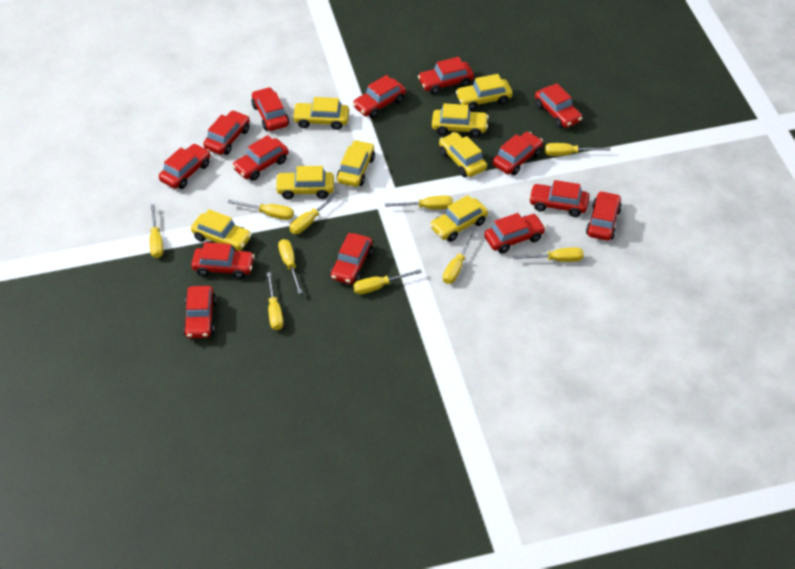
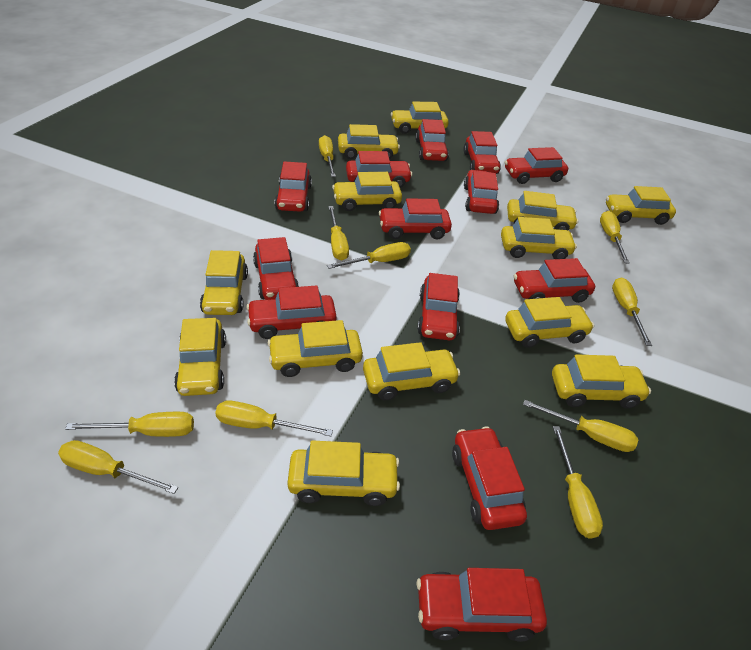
red car: [159,144,210,189] [183,286,216,338] [191,242,255,279] [203,110,250,155] [232,135,289,181] [251,87,289,131] [331,233,373,284] [353,75,406,118] [418,57,474,94] [484,213,546,254] [493,132,543,175] [529,180,589,217] [535,83,582,128] [586,191,622,241] = 14 -> [246,286,337,339] [253,237,299,300] [275,161,312,212] [346,151,412,188] [379,198,452,239] [416,119,449,161] [417,273,460,340] [417,568,547,642] [452,426,527,530] [463,131,501,174] [464,170,499,214] [505,147,568,184] [513,258,595,303] = 13
yellow car: [191,209,252,251] [275,166,334,199] [292,97,349,130] [337,140,375,187] [430,195,488,242] [432,103,489,137] [439,132,487,177] [455,74,513,111] = 8 -> [174,318,226,396] [200,250,248,315] [268,320,363,377] [287,440,400,506] [332,172,402,211] [338,124,400,159] [363,342,460,400] [391,102,449,134] [501,217,577,259] [505,297,594,348] [507,191,578,231] [552,354,651,409] [606,186,676,225] = 13

